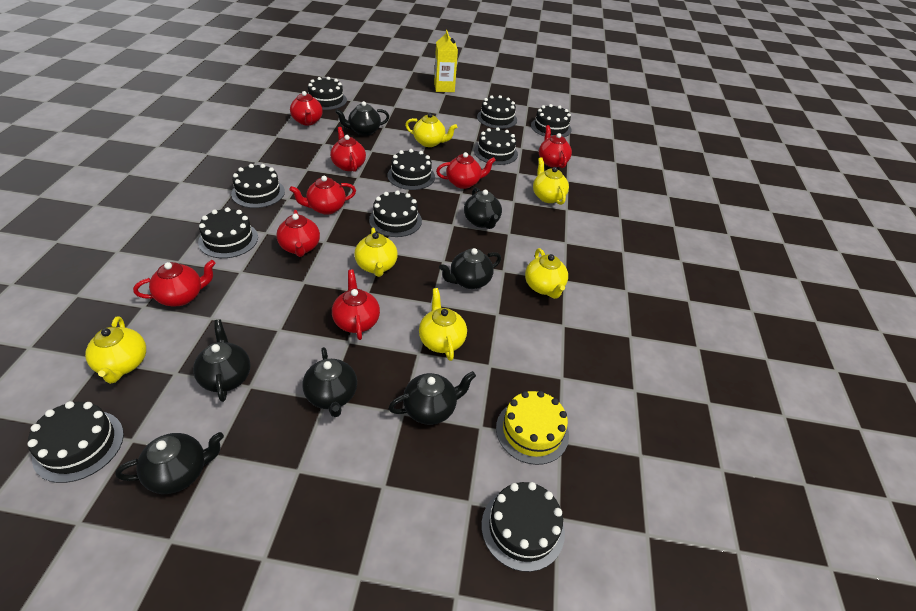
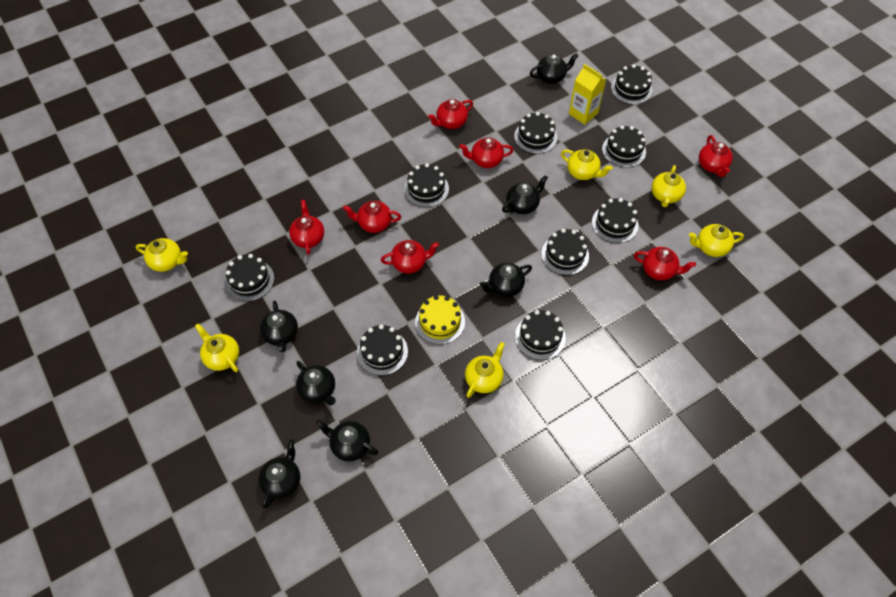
black cake: [27,401,124,483] [198,207,258,258] [231,164,285,208] [308,77,347,110] [369,190,422,237] [387,149,435,190] [474,127,518,165] [477,95,517,129] [481,482,565,572] [531,104,572,137] = 10 -> [225,254,274,301] [357,325,408,375] [404,163,449,207] [514,112,558,154] [515,310,566,360] [541,229,589,275] [592,198,638,243] [602,125,646,168] [611,64,653,104] = 9
red teapot: [133,260,216,306] [276,210,320,257] [289,176,356,215] [290,91,323,125] [330,127,366,172] [332,270,380,340] [436,152,496,189] [539,125,572,168] = 8 -> [289,200,324,255] [343,201,401,233] [381,240,439,274] [428,99,473,129] [459,138,514,168] [634,247,696,280] [699,135,733,177] = 7

